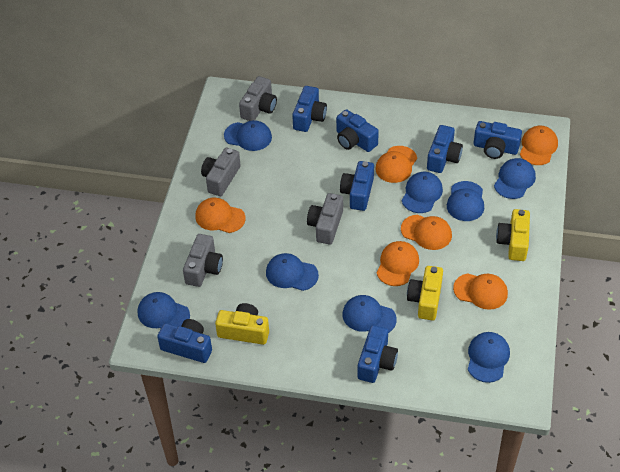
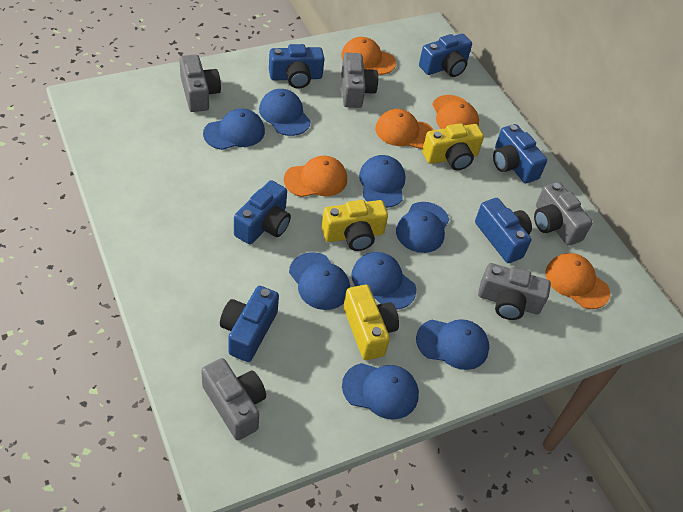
blue camera: [157,319,212,363] [292,86,327,132] [336,109,379,152] [340,161,374,211] [357,325,398,383] [427,125,463,173] [473,121,522,159] = 7 -> [220,286,279,362] [234,180,291,244] [269,44,325,89] [419,34,472,77] [475,198,532,263] [493,124,547,183] = 6
grey camera: [183,234,223,287] [201,148,241,196] [239,76,277,121] [307,193,343,244] = 4 -> [179,54,221,112] [201,358,266,440] [341,53,378,108] [478,263,551,320] [534,182,593,246] = 5
orange cap: [195,197,245,233] [375,146,417,183] [377,241,419,286] [401,214,452,250] [453,273,508,310] [520,126,558,165] = 6 -> [284,156,347,197] [341,37,396,75] [375,109,433,149] [432,95,479,129] [546,253,610,309] = 5

